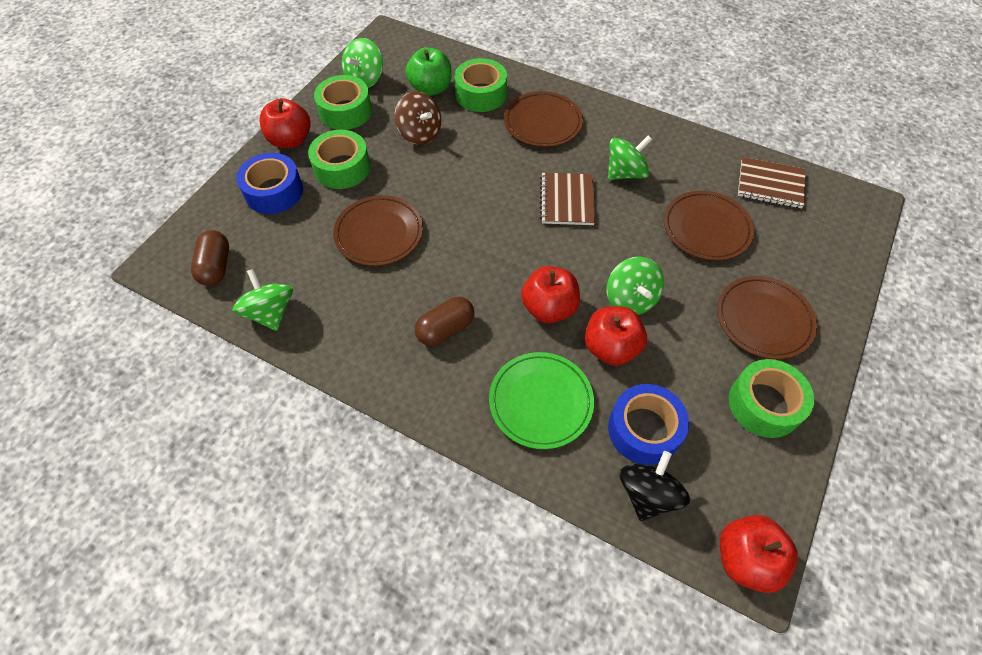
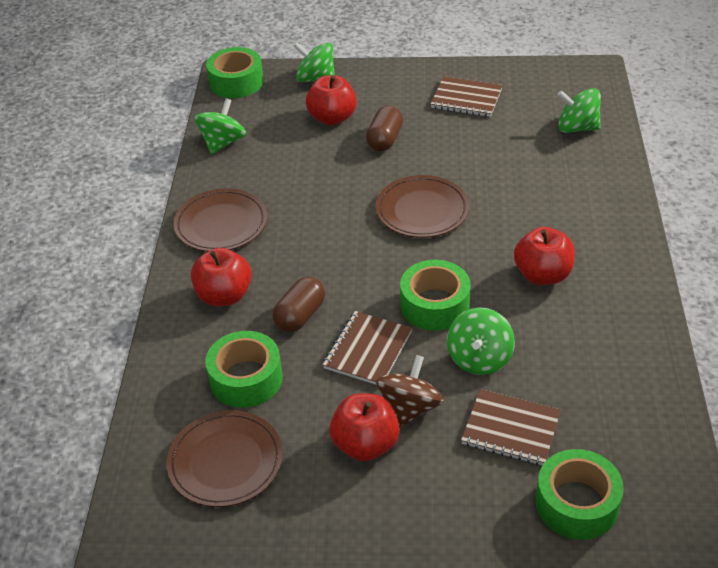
black spinning top: [620,451,690,521] = 1 -> none = 0
blue tape: [236,153,303,214] [608,384,689,465] = 2 -> none = 0
brown notebook: [540,173,595,225] [738,157,806,208] = 2 -> [323,311,412,385] [431,76,503,117] [461,389,561,465] = 3
brown plate: [333,195,423,266] [504,91,583,147] [664,191,754,261] [717,276,817,360] = 4 -> [167,410,283,507] [173,188,267,252] [376,175,469,238] = 3
green apple: [406,47,452,96] = 1 -> none = 0
green plate: [489,352,594,449] = 1 -> none = 0

